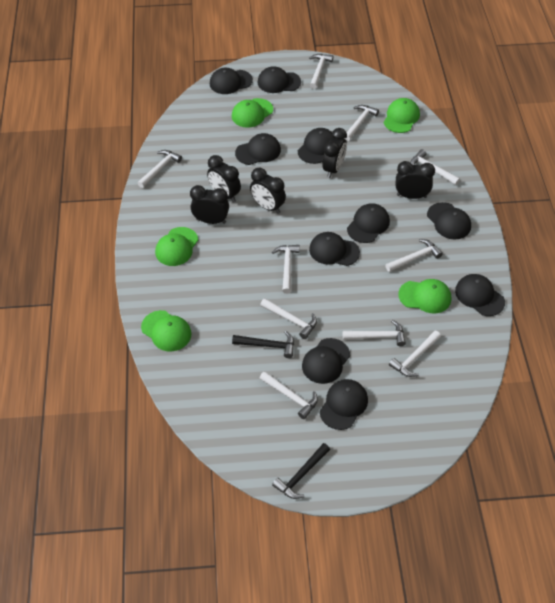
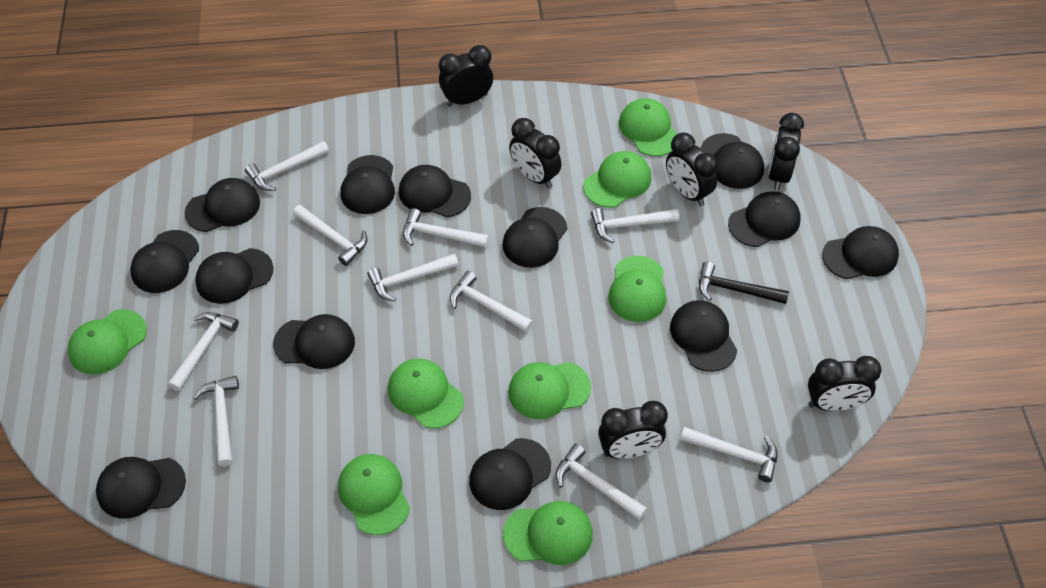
black cap: [210,68,253,94] [235,133,281,165] [257,66,301,93] [298,128,333,164] [302,338,350,384] [309,232,360,266] [320,379,368,430] [347,203,390,243] [427,202,471,239] [455,274,505,316] = 10 -> [96,457,186,519] [130,230,199,293] [185,178,260,232] [195,248,273,304] [273,314,355,369] [340,155,395,214] [399,165,471,217] [469,438,551,510] [502,207,567,268] [670,300,738,372] [700,133,764,189] [728,191,801,247] [822,226,899,279] = 13
black clock: [190,185,229,224] [207,155,241,202] [250,168,286,214] [323,128,347,178] [396,161,435,199] = 5 -> [439,45,493,107] [509,118,561,189] [598,401,668,459] [666,132,718,206] [768,113,804,191] [808,356,882,411] = 6
black hammer: [232,331,294,358] [272,443,330,499] = 2 -> [699,261,789,304] = 1
green cap: [141,310,192,351] [155,227,198,266] [232,98,273,128] [384,98,420,133] [398,279,451,313] = 5 -> [68,309,147,375] [338,454,410,535] [388,358,464,429] [503,501,593,565] [508,362,591,419] [583,151,652,208] [608,256,666,322] [619,98,677,156] = 8

